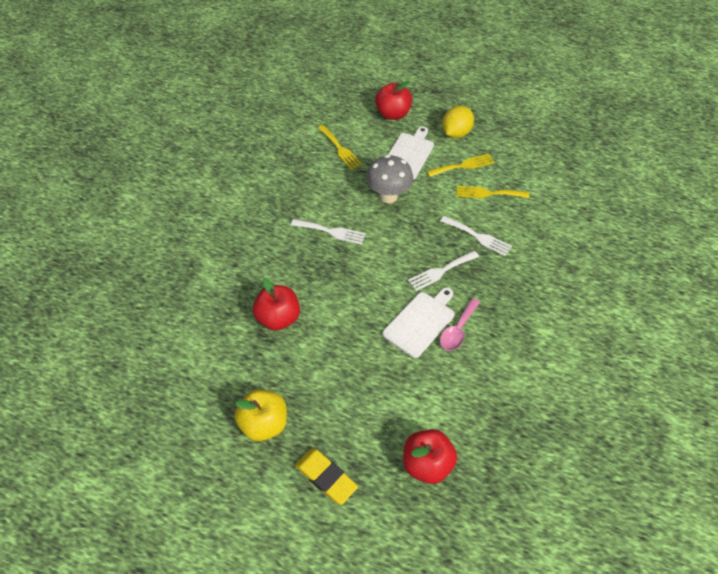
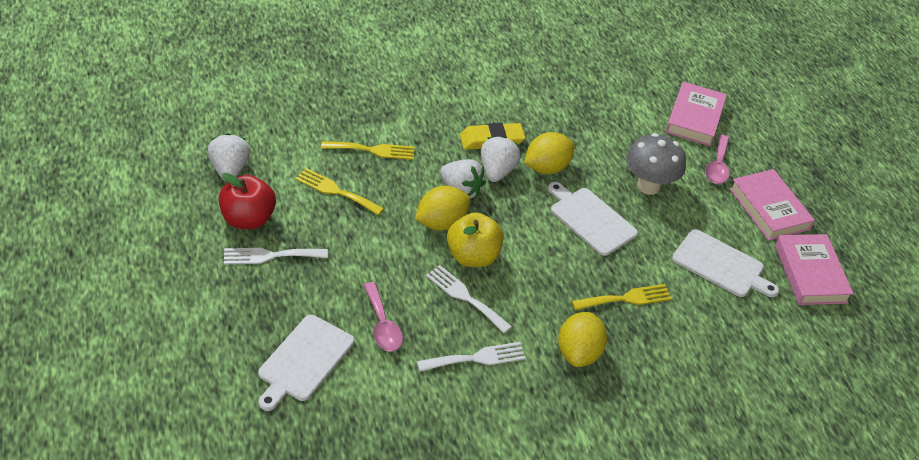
pink book: none = 0 -> [666,82,727,146] [729,169,815,241] [775,234,854,305] = 3
pink spoon: [440,298,480,351] = 1 -> [363,282,403,351] [705,135,730,184] = 2
red apple: [253,278,300,331] [375,81,412,120] [403,429,457,484] = 3 -> [219,173,276,229] = 1
white cutting board: [383,288,455,358] [388,126,434,179] = 2 -> [258,315,354,411] [548,182,638,256] [672,229,779,297] = 3
white strawberry: none = 0 -> [208,133,250,182] [440,159,486,199] [481,136,521,182] = 3
yellow lemon: [442,106,474,138] = 1 -> [415,186,470,230] [524,132,574,174] [558,312,607,367] = 3

